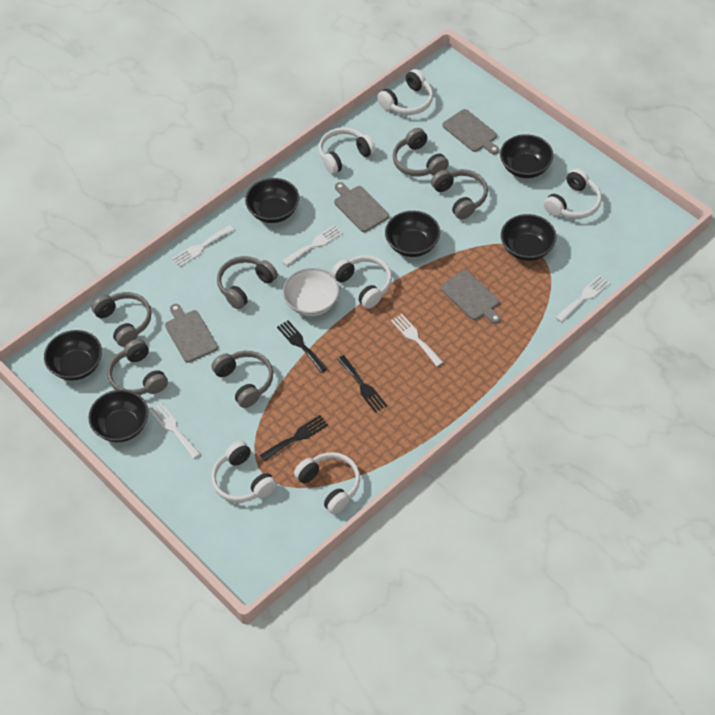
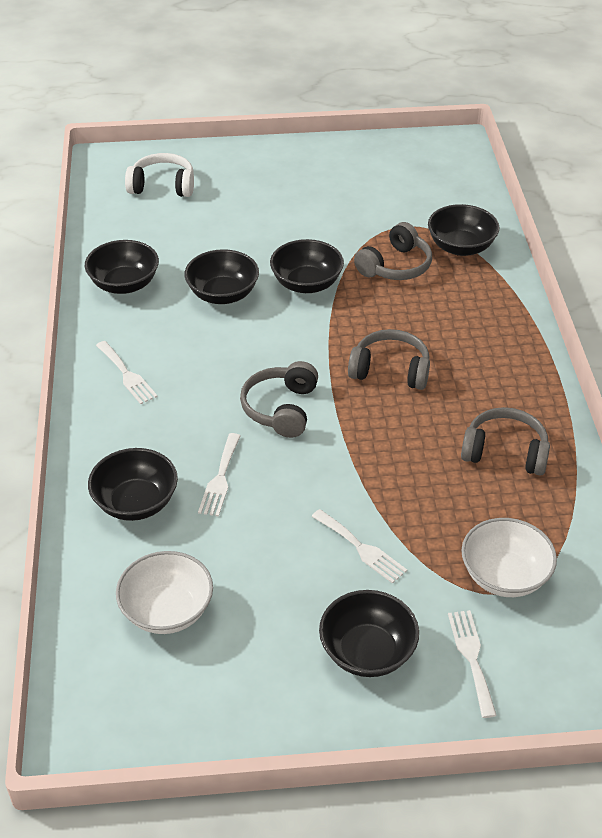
black fork: [260,415,328,461] [277,320,328,373] [337,355,387,412] = 3 -> none = 0
grey cutting board: [165,304,218,363] [334,182,389,232] [440,270,501,324] [442,109,499,154] = 4 -> none = 0
grey headphones: [91,292,151,347] [107,339,168,395] [211,351,273,408] [217,256,278,309] [393,128,449,177] [431,169,488,219] = 6 -> [240,361,318,438] [348,329,430,390] [354,222,432,280] [461,407,550,476] = 4
white bowl: [283,268,340,316] = 1 -> [116,551,213,634] [461,518,557,597] = 2
white fork: [149,403,200,459] [172,225,234,267] [282,225,343,266] [391,314,443,366] [555,275,610,322] = 5 -> [96,341,158,404] [198,433,241,517] [311,509,407,584] [448,610,497,718] = 4
white headphones: [211,441,277,502] [294,452,360,514] [318,127,376,174] [331,255,392,309] [377,69,433,115] [544,168,602,219] = 6 -> [125,153,194,197] = 1

